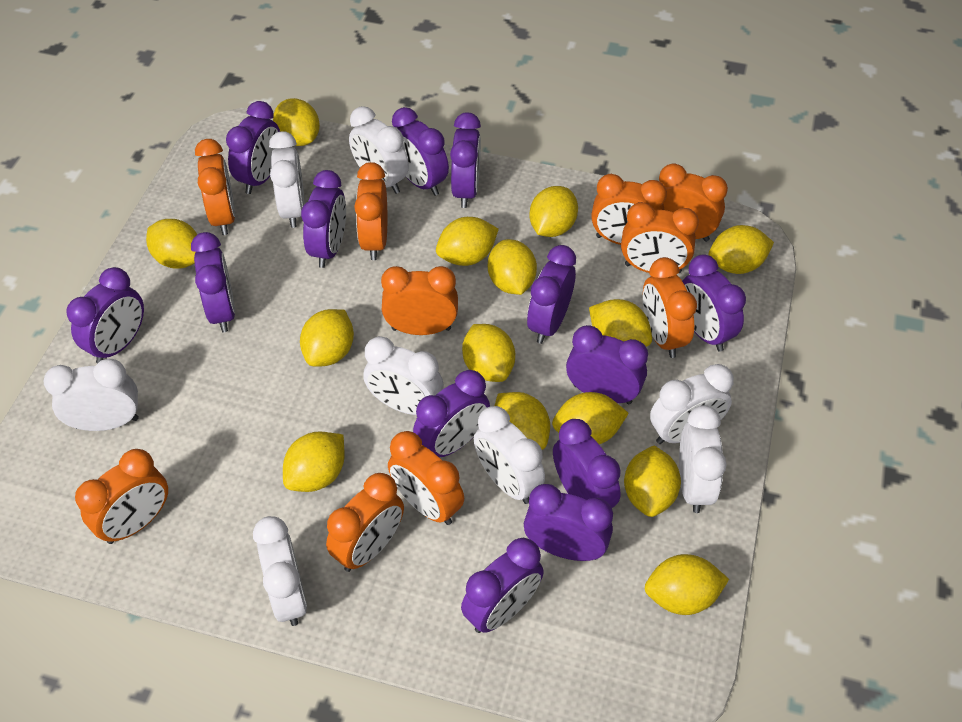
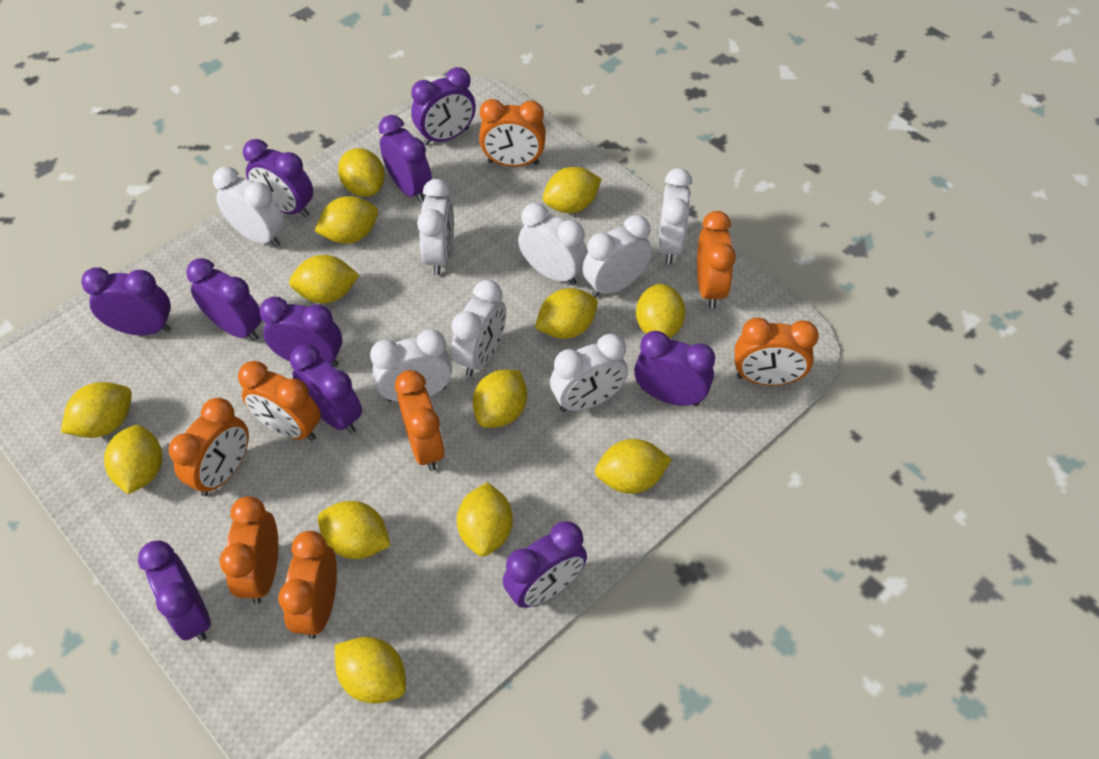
orange clock: [75,449,168,544] [195,139,235,235] [326,473,404,572] [354,162,387,260] [381,266,458,335] [388,431,464,525] [591,174,667,245] [621,202,699,273] [643,257,697,358] [659,163,728,242] = 10 -> [169,398,249,496] [219,496,278,604] [238,361,321,441] [278,531,337,639] [395,370,445,471] [479,99,546,167] [697,211,736,309] [735,318,819,386] = 8
purple clock: [67,267,144,364] [191,232,235,332] [226,101,280,194] [301,170,346,268] [392,107,449,196] [413,370,490,458] [450,112,481,208] [461,538,544,633] [524,484,613,561] [527,245,576,344] [553,419,621,508] [566,325,648,405] [682,254,746,352] = 13 -> [81,267,171,335] [138,540,211,642] [186,258,262,341] [243,139,313,218] [259,297,342,367] [290,344,362,434] [379,115,432,203] [411,67,476,146] [503,521,587,608] [634,331,715,406] = 10
yellow lemon: [146,219,197,269] [273,98,320,146] [283,431,345,492] [300,309,354,367] [436,217,499,266] [462,324,515,382] [488,239,537,295] [495,392,550,450] [529,186,578,237] [552,392,629,444] [589,299,652,347] [624,446,681,517] [645,554,729,615] [708,225,774,274] = 14 -> [61,382,132,438] [104,425,162,494] [289,255,359,303] [314,196,378,244] [318,501,391,559] [335,637,406,704] [338,148,385,197] [457,482,513,557] [472,370,527,428] [535,288,598,339] [543,167,602,213] [595,439,672,494] [636,284,686,338] = 13

